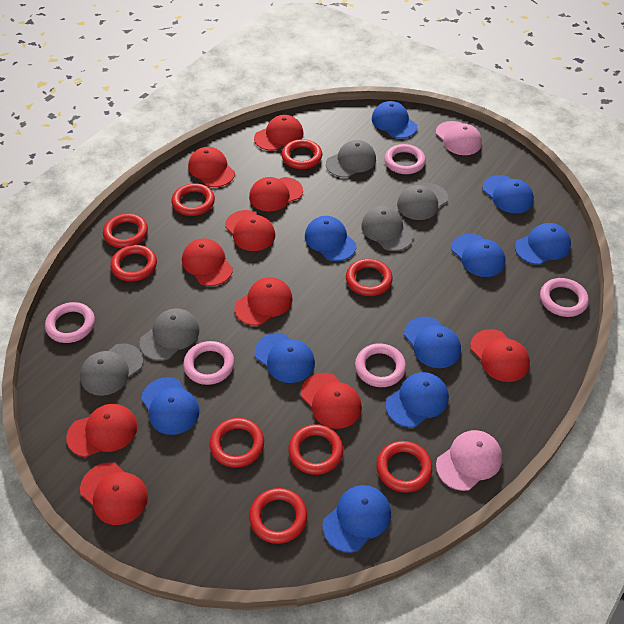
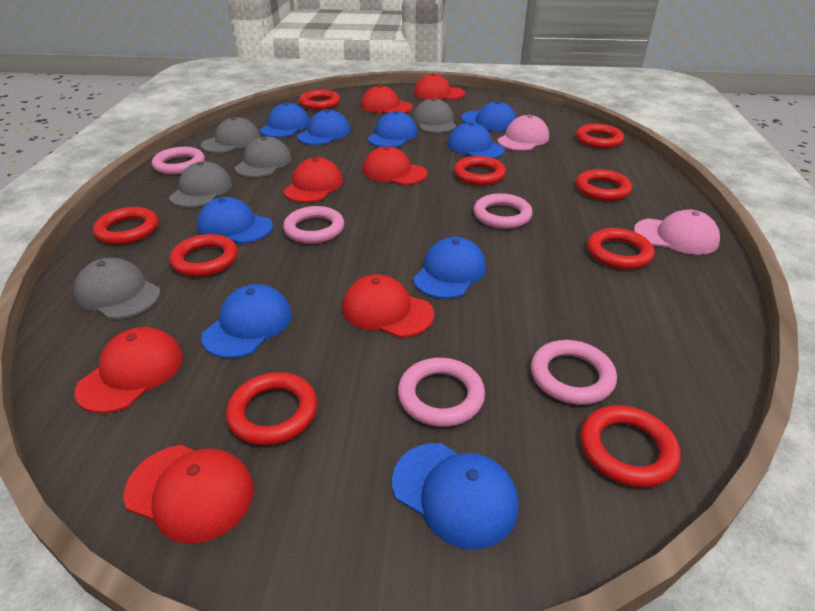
blue cap: [141,377,200,435] [254,333,315,383] [305,216,356,261] [322,485,391,553] [372,101,417,139] [386,372,449,427] [404,316,461,368] [452,234,505,277] [482,175,534,213] [515,223,571,265] = 10 -> [197,197,273,244] [201,284,292,358] [260,102,310,138] [297,109,351,145] [368,111,418,147] [392,443,519,549] [413,237,486,299] [447,122,505,158] [461,101,517,131] = 9
red cap: [66,404,137,457] [80,462,148,525] [182,238,233,286] [188,147,235,187] [225,210,275,251] [234,277,293,326] [249,177,303,212] [254,115,303,151] [301,373,362,429] [470,329,530,382] = 10 -> [75,327,183,413] [124,445,254,544] [284,157,343,203] [342,274,434,338] [361,85,413,113] [363,146,427,185] [414,73,465,99] = 7

